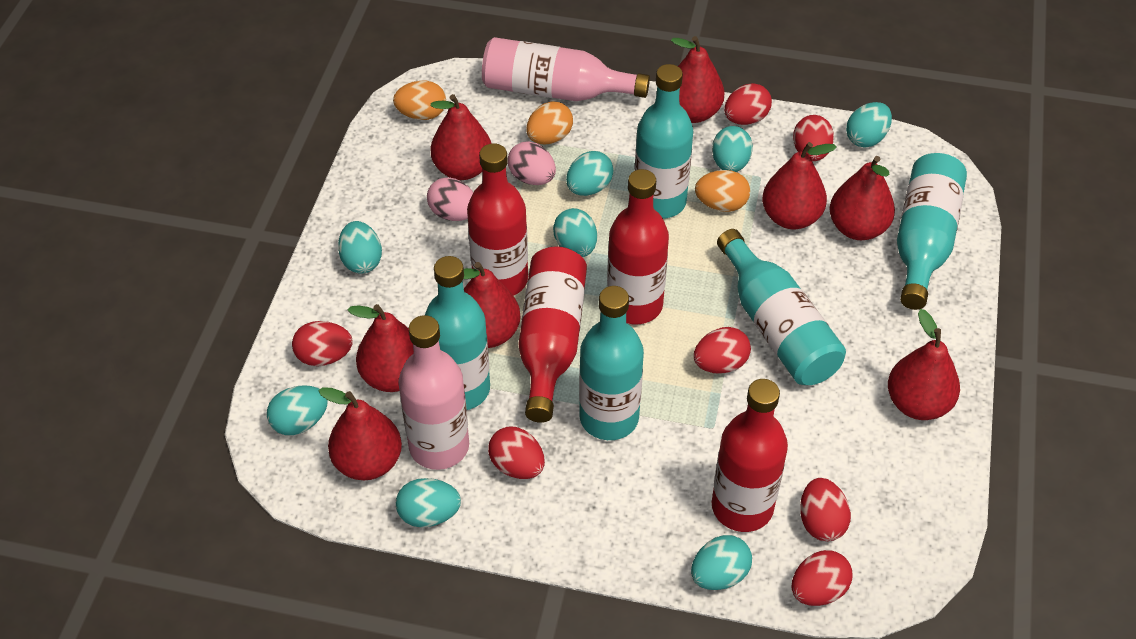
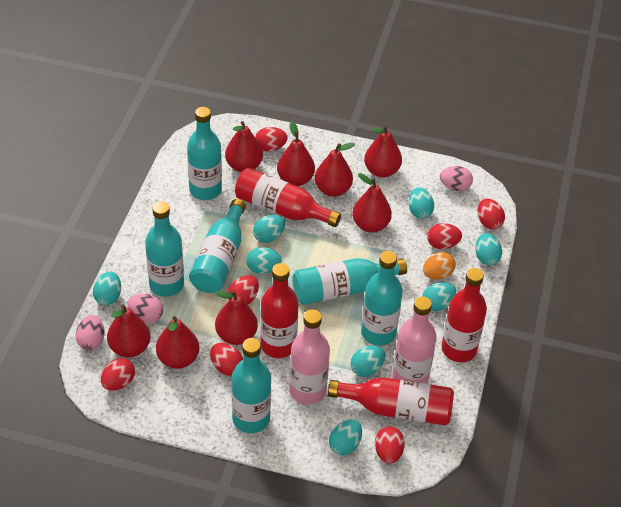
orange egg: [393,81,446,120] [526,101,573,144] [695,170,750,212] = 3 -> [423,252,456,280] = 1
pink egg: [427,177,473,221] [508,141,556,185] = 2 -> [76,315,105,350] [128,294,163,323] [440,166,473,191] = 3
turquoise bottle: [425,256,490,410] [579,286,644,440] [635,64,693,219] [717,229,846,385] [897,153,967,310] = 5 -> [145,202,184,297] [187,107,222,200] [189,199,246,293] [231,338,271,433] [292,258,407,305] [361,251,403,346] = 6

